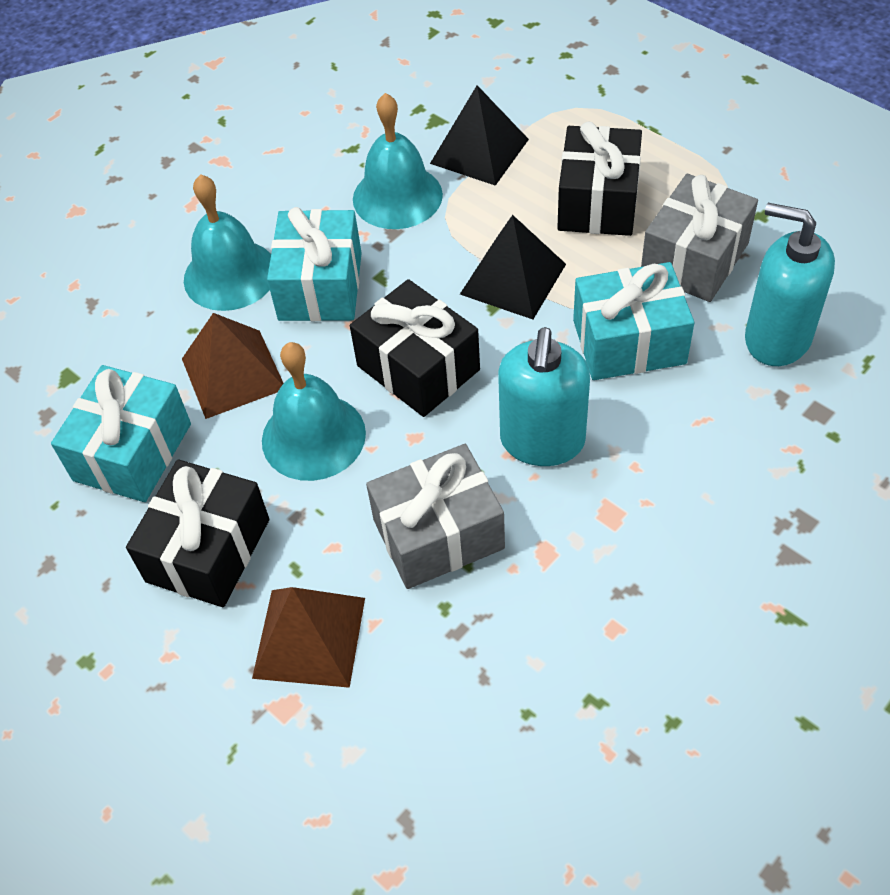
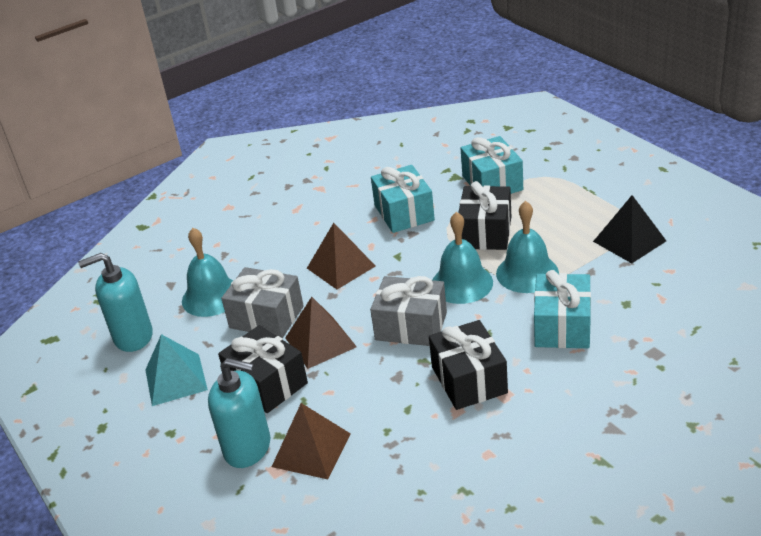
black pyramid: [430,85,529,186] [460,215,566,319] = 2 -> [593,195,666,263] = 1
brown pyramid: [182,313,284,419] [252,587,365,688] = 2 -> [272,403,351,479] [285,297,357,369] [307,223,375,289] = 3
turquoise pyramid: none = 0 -> [145,334,208,406] = 1

